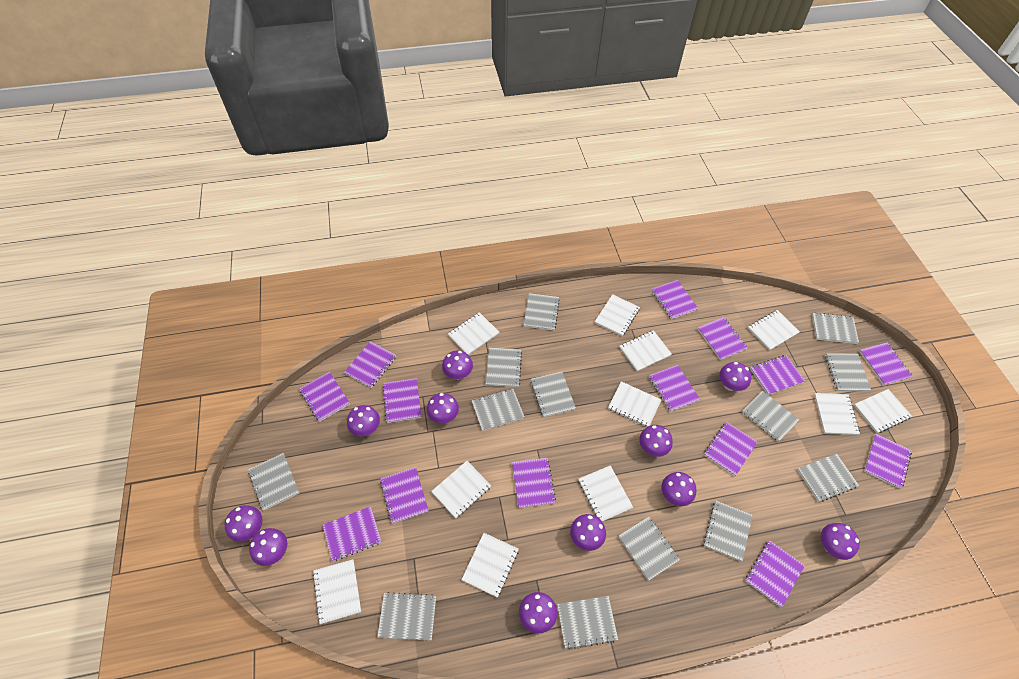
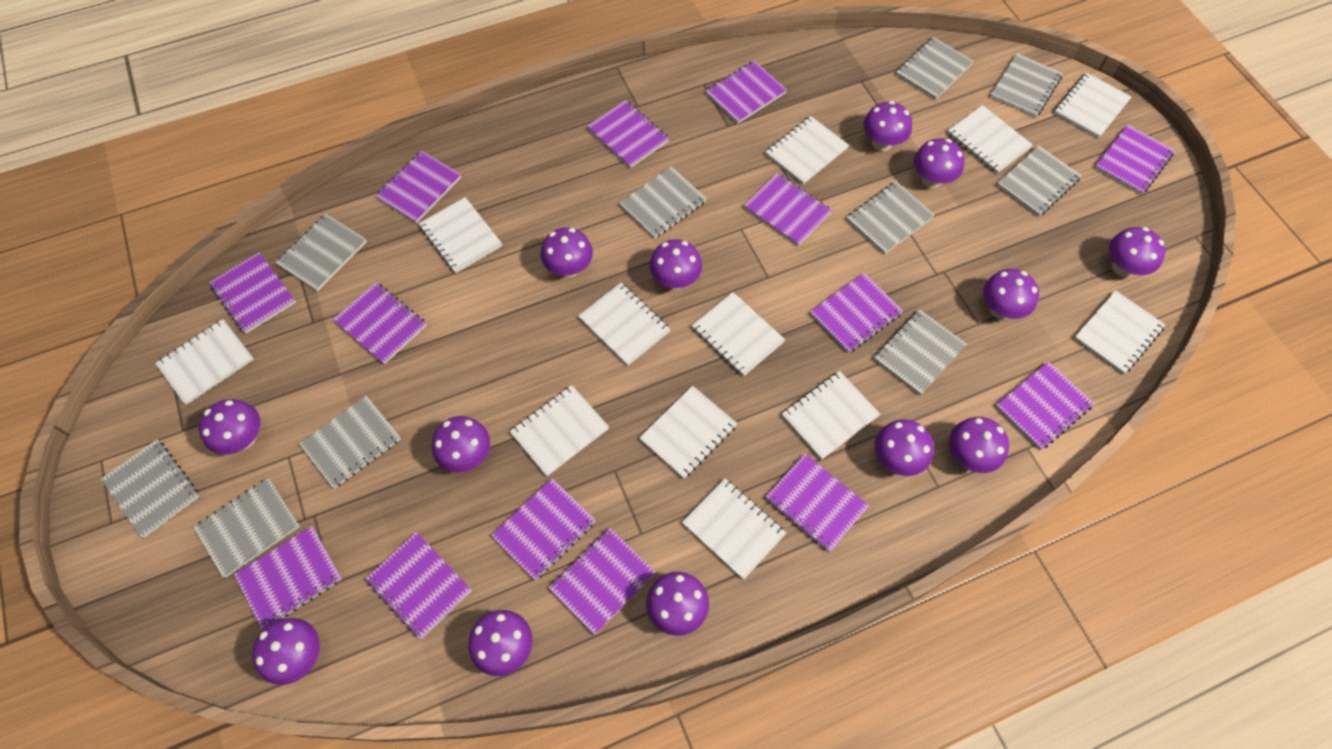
grey notebook: [248,453,299,511] [377,592,436,640] [472,389,524,431] [486,348,522,387] [524,293,560,330] [530,372,576,417] [557,596,618,650] [619,517,680,581] [704,501,753,561] [742,391,799,442] [797,454,859,502] [812,313,859,344] [825,353,871,391] = 13 -> [101,439,200,538] [193,478,300,578] [275,214,367,291] [299,396,401,489] [619,167,707,239] [847,181,935,254] [874,309,966,395] [896,37,974,100] [990,53,1063,118] [996,145,1082,217] = 10
purple mushroom: [225,505,263,542] [249,528,287,566] [347,405,380,436] [427,393,459,424] [442,351,473,379] [519,592,557,633] [570,514,606,551] [639,425,673,457] [661,472,696,506] [719,362,751,391] [821,523,860,560] = 11 -> [199,399,260,455] [252,618,320,685] [432,416,490,473] [468,610,533,676] [541,227,593,278] [646,572,709,636] [649,239,702,289] [863,101,912,151] [875,420,934,476] [914,138,964,188] [949,417,1009,473] [983,269,1039,319] [1109,227,1166,277] = 13
white notebook: [313,559,361,624] [431,461,492,518] [448,312,499,355] [461,533,519,598] [578,465,633,522] [595,294,640,336] [608,381,661,427] [619,330,672,371] [748,310,800,350] [814,393,860,435] [854,389,912,433] = 11 -> [155,319,254,405] [418,197,502,273] [509,385,609,476] [578,283,671,366] [639,386,737,479] [682,478,786,580] [692,292,785,377] [765,116,849,185] [782,371,880,460] [947,105,1033,174] [1054,72,1132,138] [1074,290,1165,374] = 12

